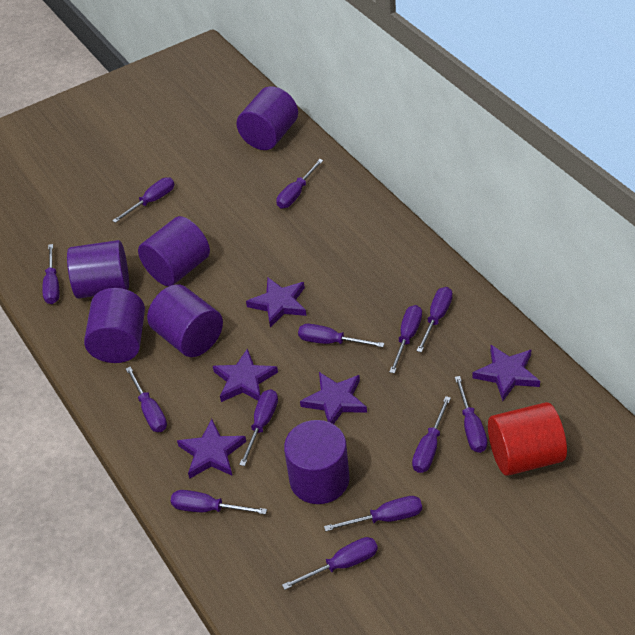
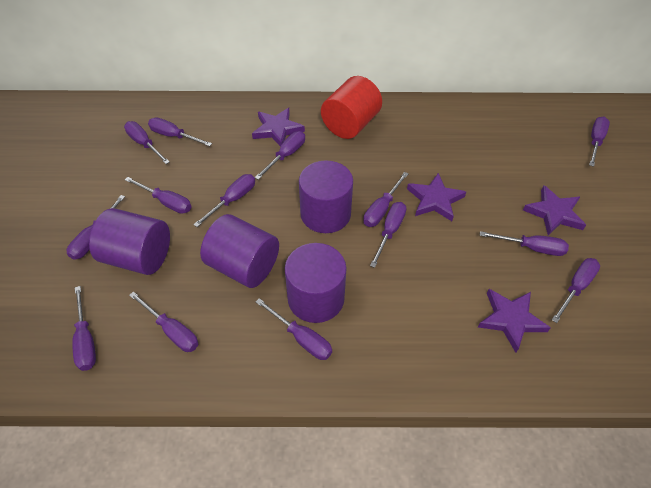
purple cylinder: [67,240,129,299] [84,288,145,363] [138,216,210,286] [147,284,223,357] [236,86,298,150] [284,420,350,504] = 6 -> [89,208,170,275] [200,214,279,288] [285,243,346,323] [299,160,353,233] = 4
purple screwdriver: [42,244,60,304] [112,177,174,223] [126,367,167,432] [171,490,267,515] [239,389,278,466] [276,159,323,209] [282,537,378,590] [298,324,385,347] [324,496,422,531] [390,305,422,374] [412,396,451,473] [417,287,453,353] [455,376,487,453] = 13 -> [67,195,125,260] [72,286,96,371] [124,121,170,164] [125,177,191,214] [129,291,198,352] [148,118,212,146] [193,174,255,227] [255,131,305,180] [256,298,332,360] [363,172,408,227] [370,202,406,268] [480,231,569,256] [552,258,600,323] [589,117,610,167] = 14
purple star: [177,419,246,479] [213,349,278,402] [246,278,306,328] [300,372,367,424] [472,345,540,401] = 5 -> [252,108,305,147] [407,173,466,221] [478,289,551,352] [523,185,586,235] = 4

